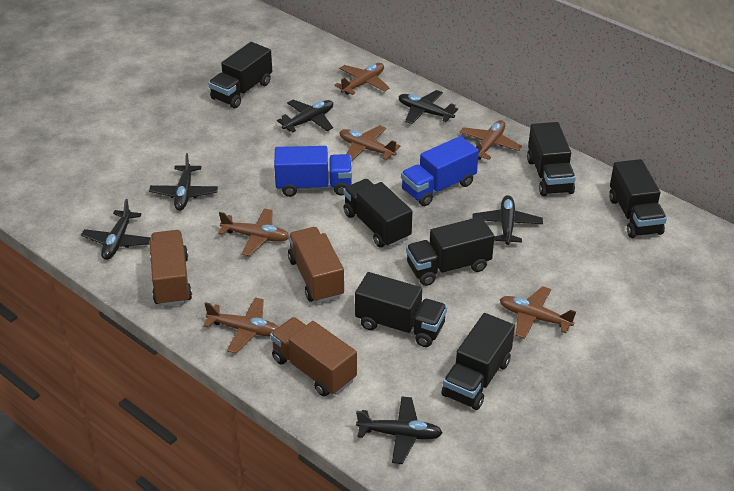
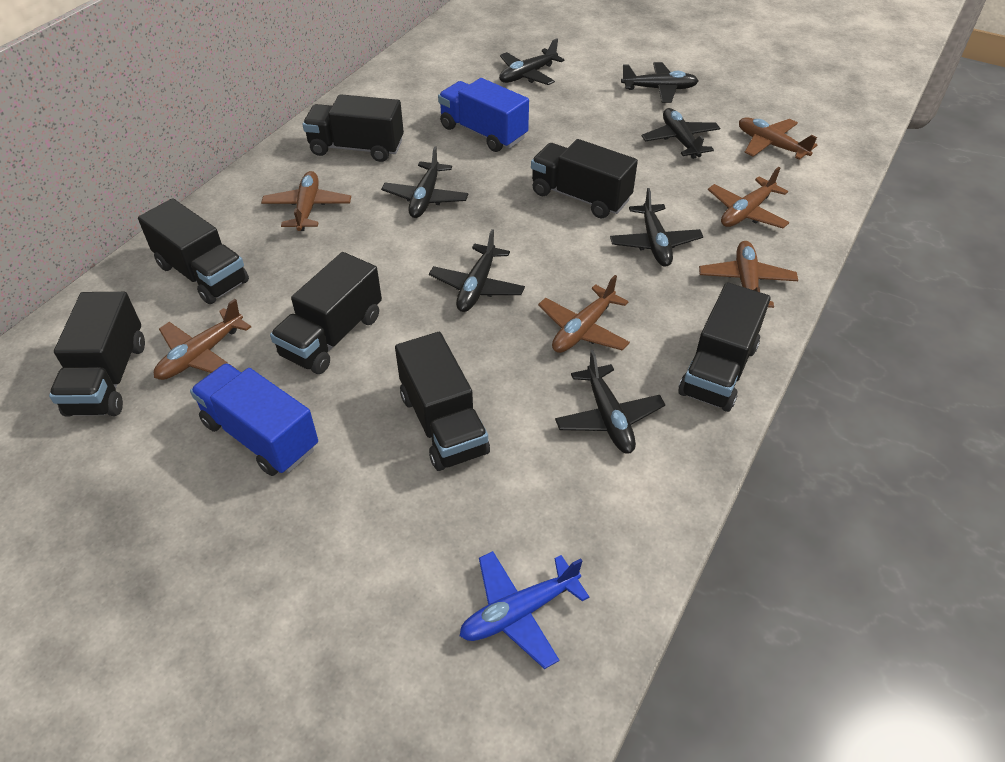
black plane: [81,199,151,260] [149,153,218,211] [277,100,333,132] [356,396,443,464] [399,90,458,124] [472,195,543,245] = 6 -> [381,147,468,218] [429,229,525,312] [499,38,564,85] [555,350,665,454] [610,188,703,267] [621,62,698,103] [642,108,720,159] = 7
blue plane: none = 0 -> [460,551,589,669] = 1
brown truck: [150,230,192,307] [270,317,357,396] [288,227,344,303] = 3 -> none = 0

